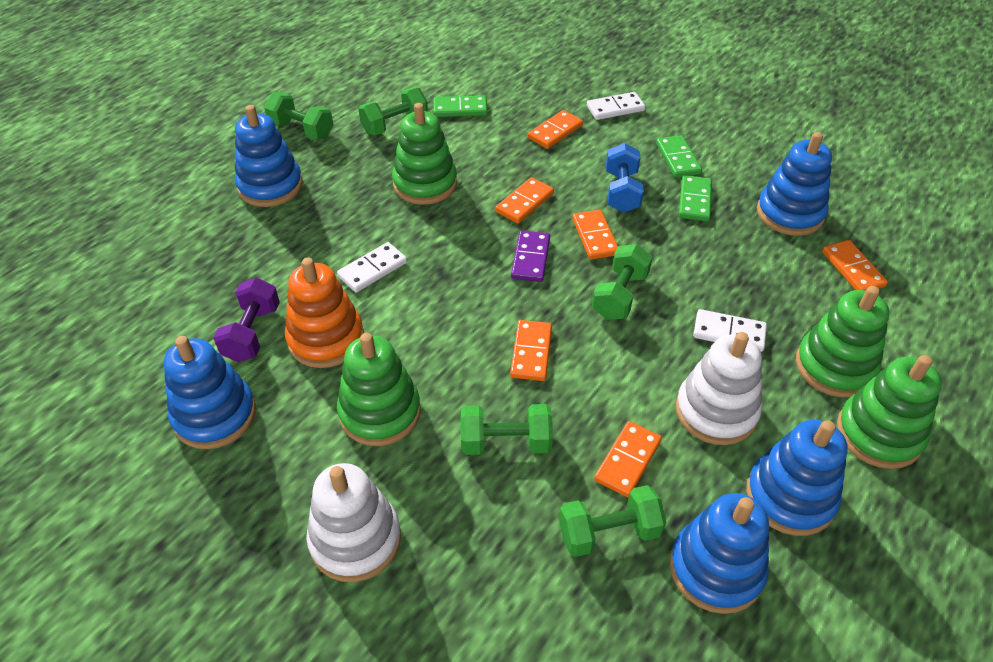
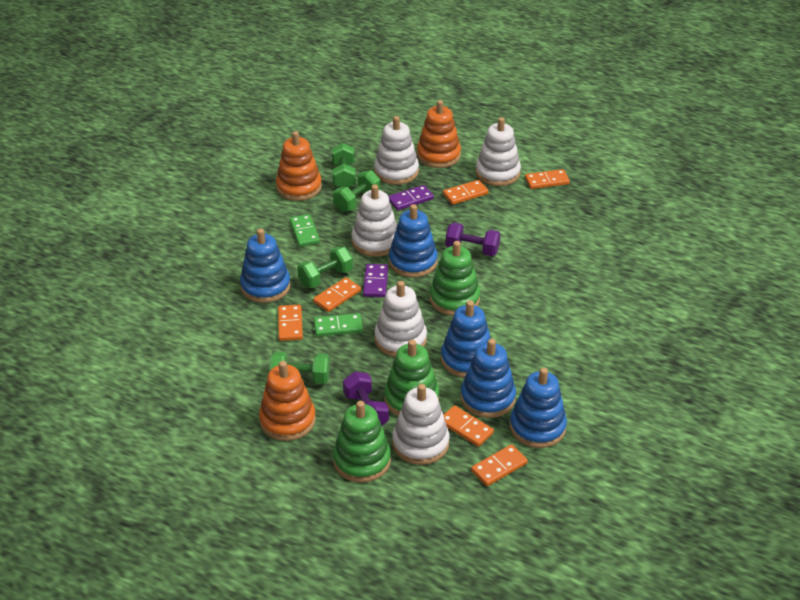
blue dumbbell: [606,143,644,213] = 1 -> none = 0
green domino: [433,95,488,117] [656,135,702,178] [679,175,712,221] = 3 -> [290,214,320,247] [314,313,363,337] = 2
green dumbbell: [264,93,333,140] [358,87,428,136] [461,404,553,455] [559,485,666,557] [592,244,652,320] = 5 -> [269,351,330,384] [297,246,353,288] [332,143,356,187] [333,170,380,212] = 4
green stacking toy: [337,333,421,446] [392,103,457,205] [796,286,889,397] [837,355,942,469] = 4 -> [333,401,391,483] [384,340,439,416] [430,241,480,316] = 3
orange stacking toy: [285,258,364,368] = 1 -> [259,361,316,441] [276,131,322,201] [417,100,461,168] = 3
purple domino: [511,230,550,282] = 1 -> [363,264,388,297] [388,185,434,211] = 2
purple dumbbell: [213,278,280,362] = 1 -> [343,372,389,426] [445,222,500,256] = 2
white domino: [337,242,407,293] [587,92,645,120] [693,309,767,352] = 3 -> none = 0
white stacking toy: [306,463,401,582] [676,332,762,445] = 2 -> [351,184,397,257] [374,116,419,185] [374,281,427,357] [392,384,449,465] [476,117,521,186] = 5

